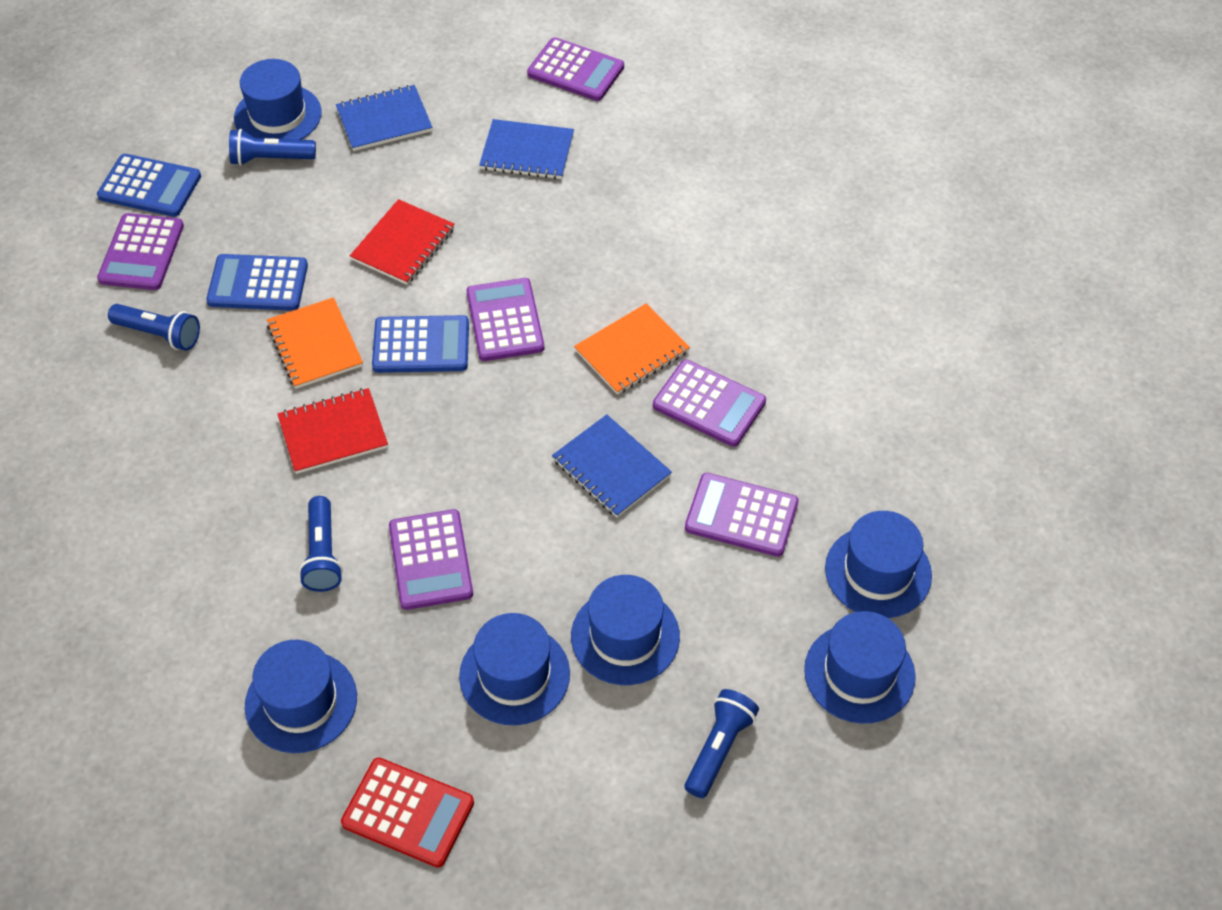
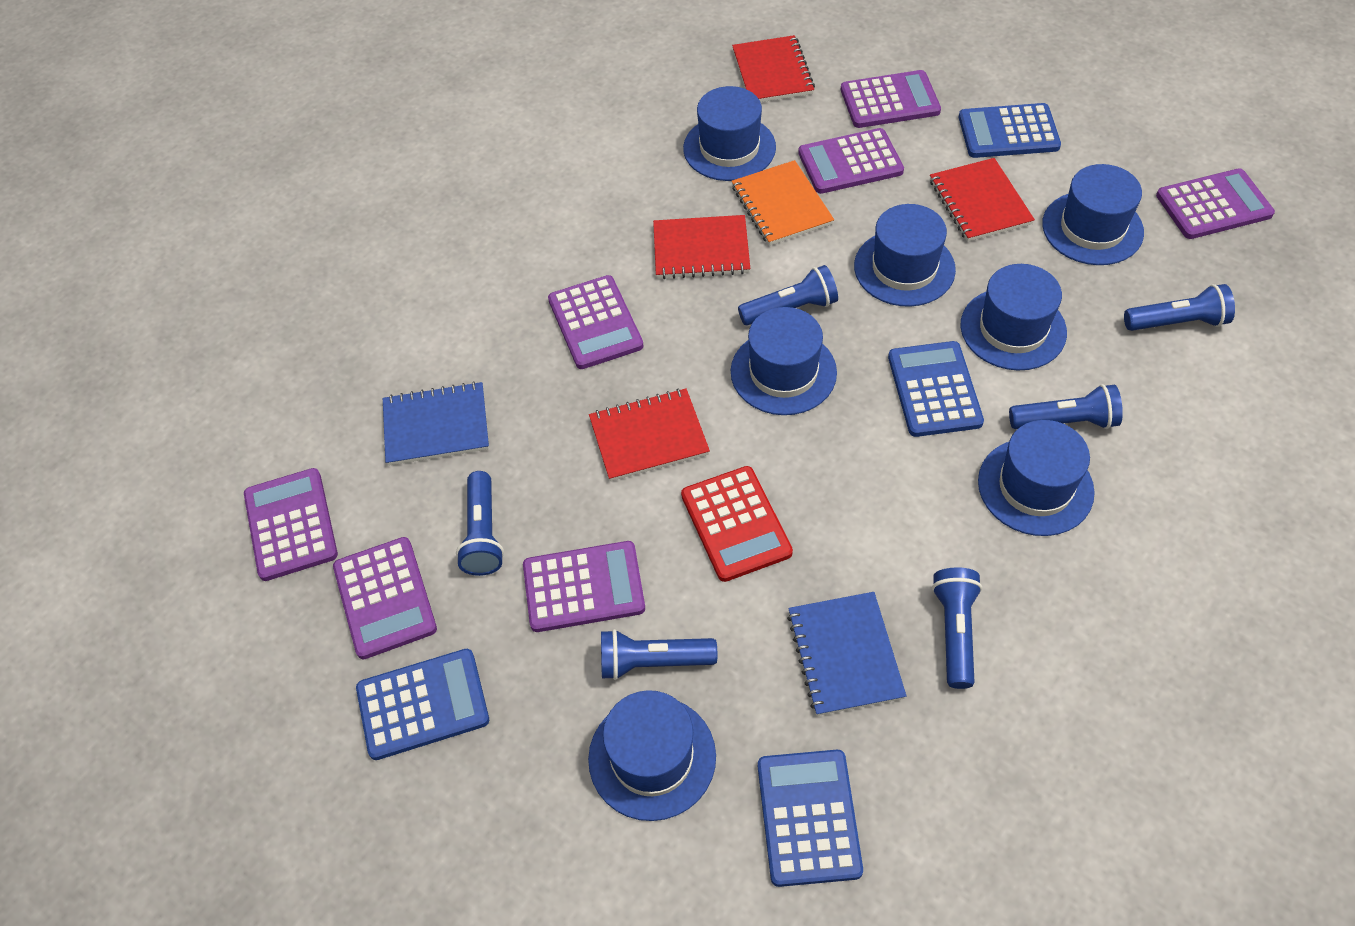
blue calculator: [97,154,201,217] [206,254,308,311] [372,315,469,373] = 3 -> [356,649,489,760] [758,750,863,887] [888,341,984,437] [959,103,1061,158] = 4
blue flashlight: [108,304,200,351] [229,129,316,166] [299,496,343,592] [685,689,759,798] = 4 -> [456,471,504,576] [601,629,717,680] [738,265,838,326] [932,567,982,689] [1009,384,1123,429] [1124,284,1235,331] = 6
blue hat: [234,59,322,140] [245,640,357,753] [459,613,570,725] [571,575,680,685] [804,611,916,724] [825,511,932,618] = 6 -> [588,690,716,821] [683,86,776,181] [731,307,837,415] [854,204,956,307] [960,264,1067,371] [978,420,1095,536] [1042,164,1144,265] = 7
blue notebook: [336,85,433,151] [479,119,574,179] [552,414,672,518] = 3 -> [383,381,489,466] [787,592,907,716] = 2
orange notebook: [267,297,363,389] [574,303,690,395] = 2 -> [732,160,834,246] = 1
purple calculator: [97,213,184,290] [389,509,473,610] [467,278,544,361] [527,37,624,101] [653,360,766,447] [685,473,799,557] = 6 -> [244,468,338,581] [333,537,437,659] [523,541,645,632] [548,275,643,369] [798,128,904,194] [841,70,941,128] [1156,169,1275,239] = 7
red notebook: [278,388,388,474] [350,199,455,285] = 2 -> [589,389,710,481] [653,215,750,279] [732,35,815,102] [930,158,1035,242] = 4

